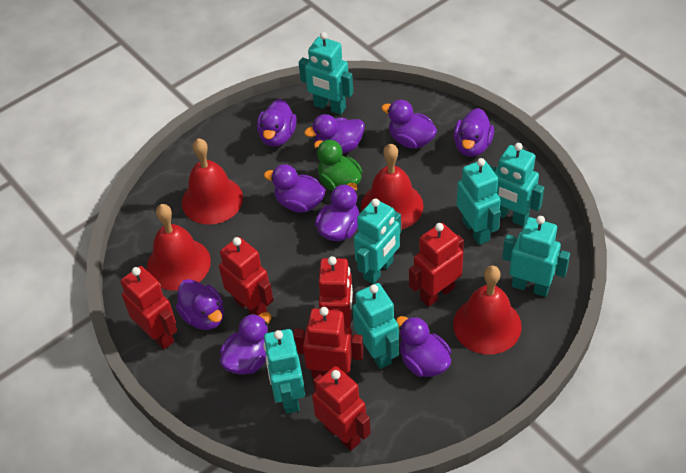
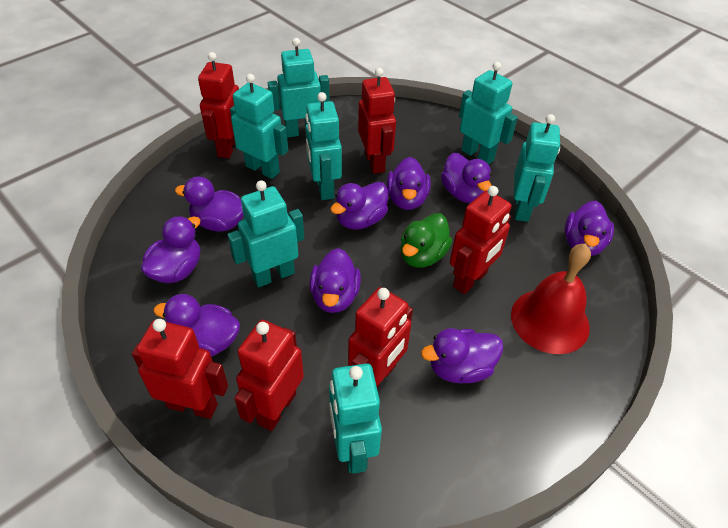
red bell: [147,204,211,291] [182,138,243,225] [361,144,423,230] [453,266,522,355] = 4 -> [511,244,591,354] = 1

